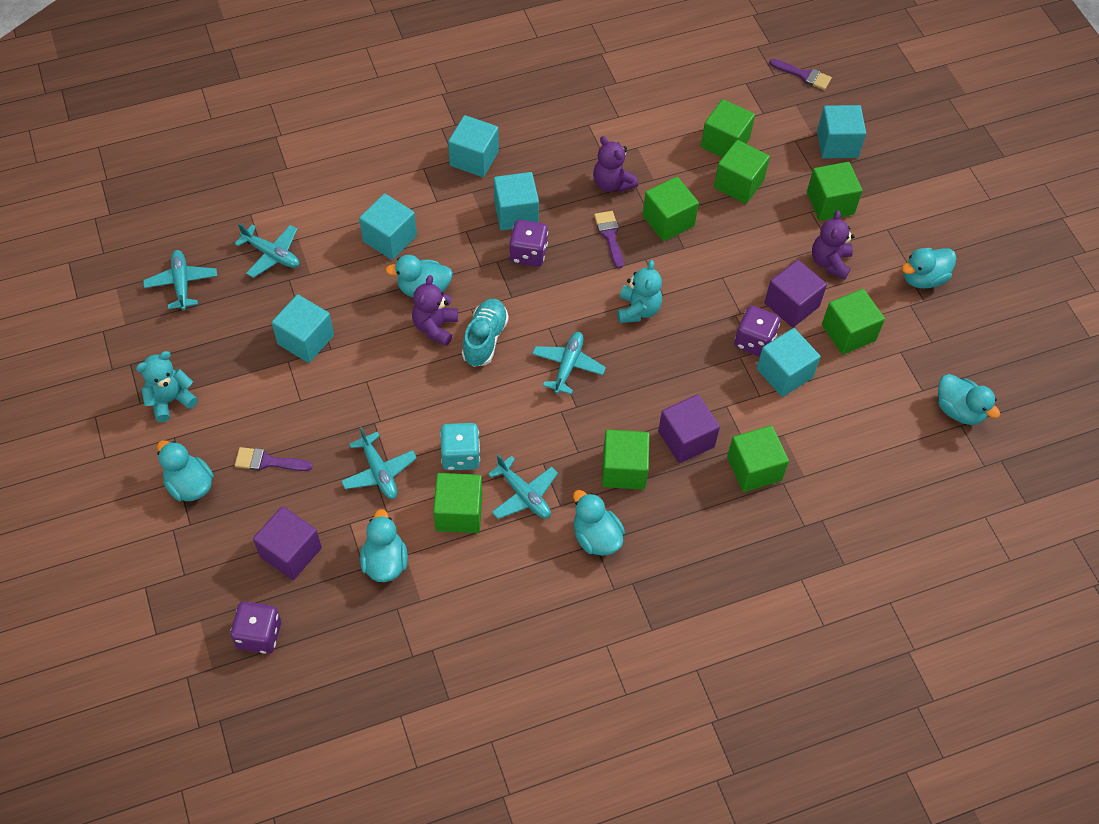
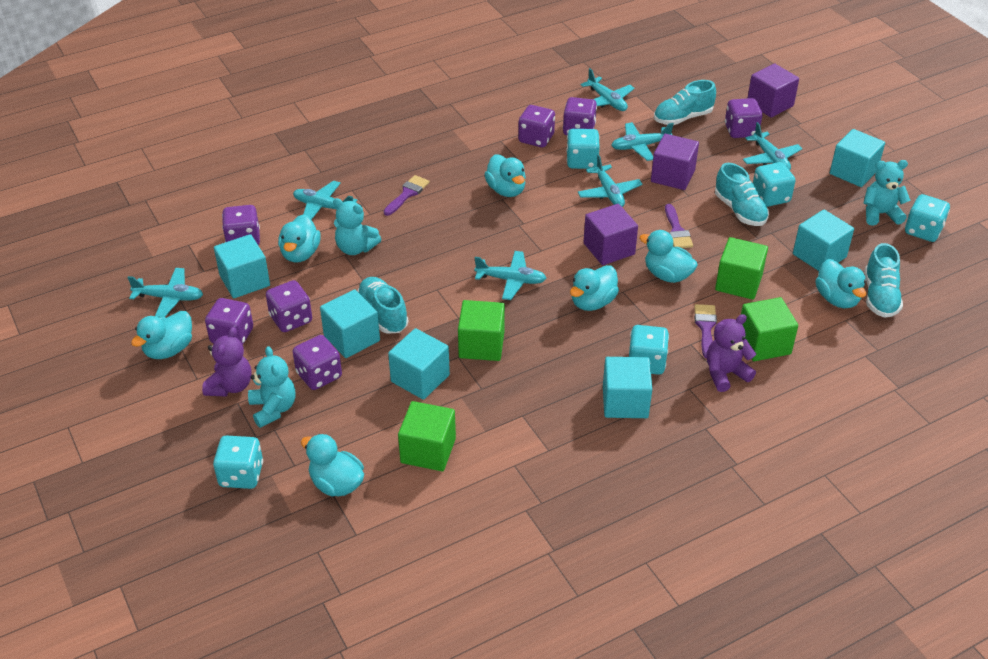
green cube: [433,473,482,533] [602,430,650,490] [642,177,699,241] [701,99,755,158] [714,140,770,204] [727,425,789,492] [807,162,862,221] [822,289,885,355] = 8 -> [398,401,456,471] [458,300,505,361] [715,237,768,300] [741,297,798,361] = 4
purple dice: [230,601,281,654] [509,220,548,267] [734,306,780,357] = 3 -> [205,298,253,345] [222,205,260,246] [266,280,312,332] [293,335,342,390] [518,105,555,147] [563,97,597,135] [725,98,762,138] = 7
purple teddy bear: [412,275,458,346] [593,136,638,193] [812,210,854,280] = 3 -> [202,327,251,397] [707,314,756,392] = 2
turquoise dice: [440,423,480,470] = 1 -> [213,435,263,489] [566,129,600,169] [629,325,669,375] [753,162,795,207] [905,194,950,242] = 5
turquoise duck: [157,440,214,501] [360,509,408,582] [385,255,453,297] [573,490,625,556] [902,248,957,289] [938,374,1000,425] = 6 -> [131,311,192,359] [278,214,321,263] [301,434,364,497] [484,154,526,197] [570,265,619,311] [640,230,698,283] [815,259,866,308] = 7
turquoise plane: [143,250,217,310] [234,223,299,278] [341,427,417,499] [488,454,558,519] [532,332,606,395] = 5 -> [127,268,203,318] [293,181,358,220] [475,251,547,300] [578,154,642,207] [581,68,635,111] [611,122,674,161] [743,122,803,171] = 7
turquoise shoe: [462,299,509,367] = 1 -> [357,277,409,334] [654,80,716,125] [715,163,769,226] [865,243,903,318] = 4
turquoise teddy bear: [136,351,198,422] [618,260,662,323] = 2 -> [248,346,296,428] [333,198,381,255] [864,160,911,226] = 3

